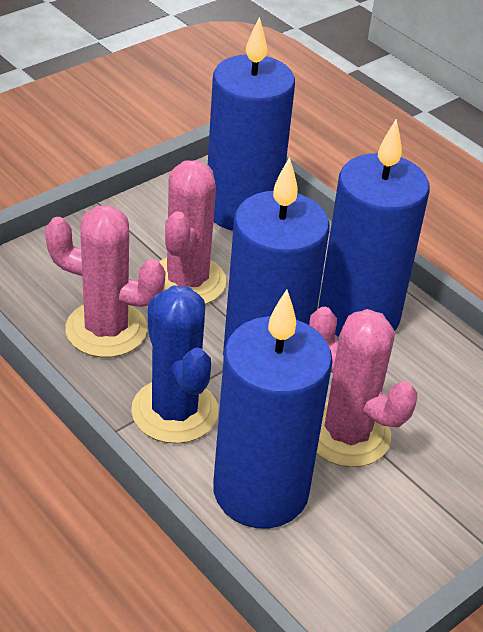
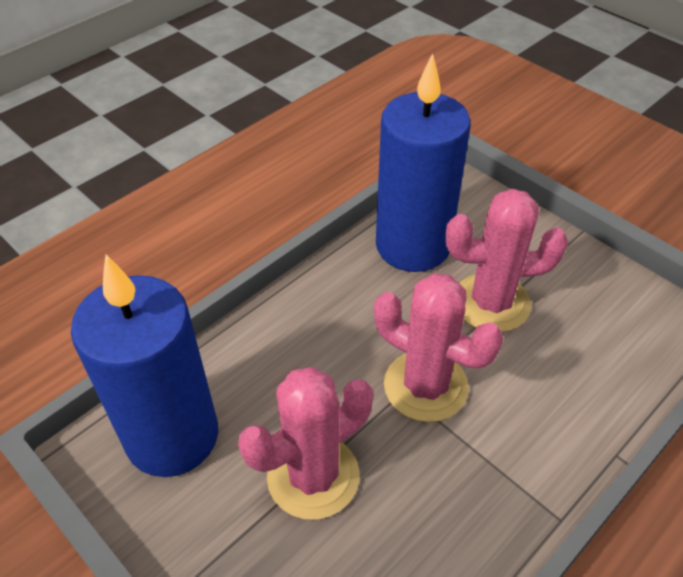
blue cactus: [131,285,218,444] = 1 -> none = 0
blue candle: [208,16,295,231] [213,290,332,528] [223,157,329,356] [319,119,430,337] = 4 -> [71,255,218,477] [376,53,471,272] = 2

